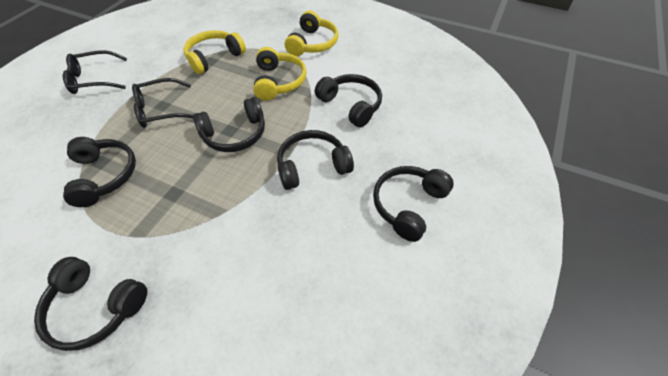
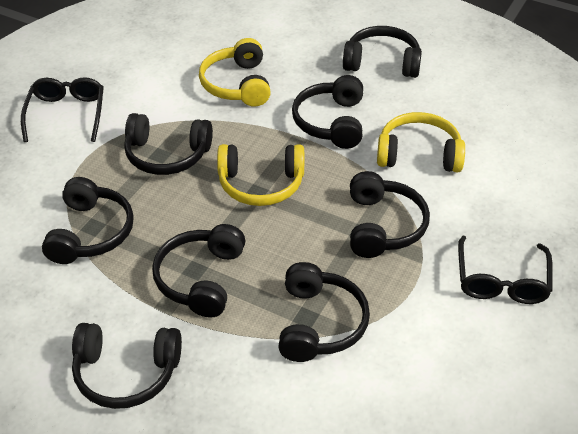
black headphones: [34,257,147,351] [63,137,136,207] [193,97,265,152] [277,130,354,190] [315,74,382,128] [373,166,454,242] = 6 -> [42,177,134,264] [72,323,182,409] [124,113,213,175] [152,224,246,318] [279,262,370,362] [292,75,363,149] [343,26,422,78] [350,171,430,258] = 8

